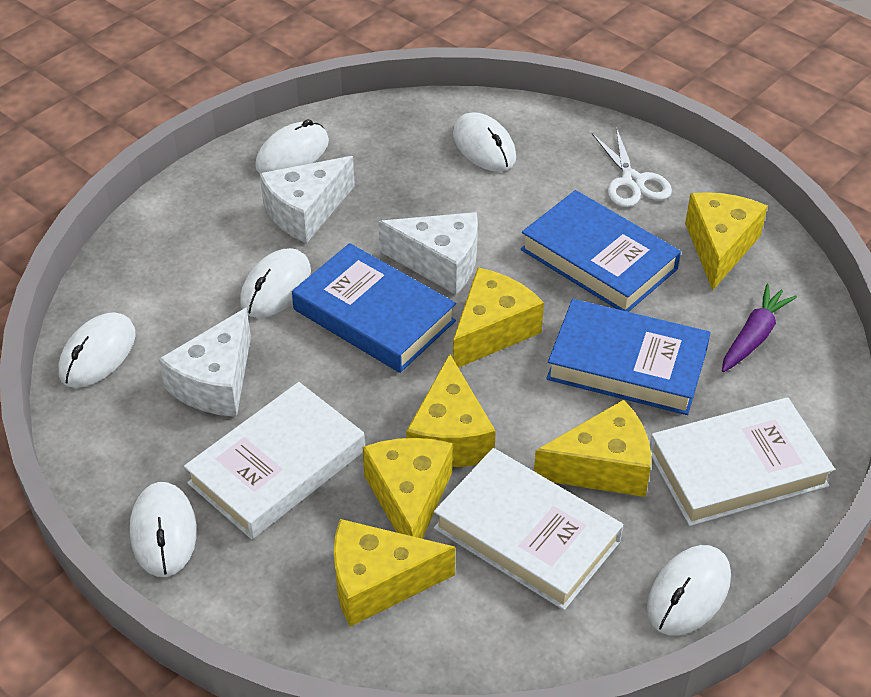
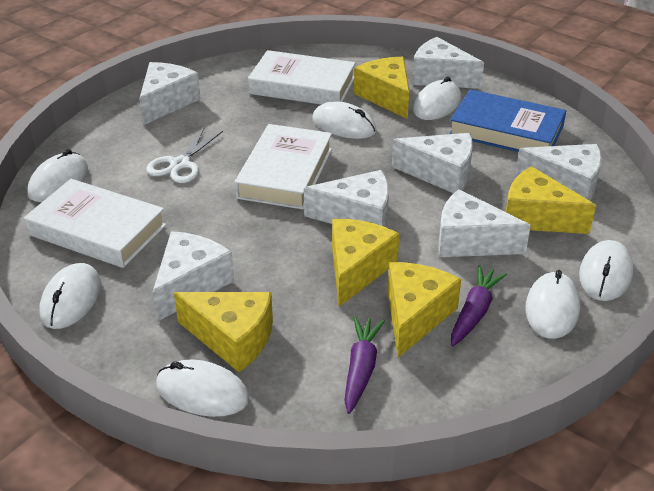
blue book: [292,243,456,373] [521,190,681,312] [546,299,711,415] = 3 -> [449,89,566,152] = 1
purple carrot: [722,284,797,372] = 1 -> [344,316,385,414] [451,265,507,346] = 2
white cheese: [159,307,251,417] [260,156,355,243] [378,212,478,295] = 3 -> [139,62,201,125] [152,231,234,322] [304,170,389,227] [392,133,473,193] [412,37,484,89] [438,189,531,257] [515,144,602,201] = 7
white mouse: [59,312,136,388] [130,482,197,577] [240,248,311,318] [255,119,329,173] [453,112,516,172] [647,545,731,635] = 6 -> [28,149,88,202] [40,263,101,329] [156,359,249,417] [312,102,377,139] [413,76,461,120] [525,270,580,339] [579,240,633,301] = 7
yellow cheese: [334,519,455,627] [363,438,453,539] [406,354,496,467] [453,268,544,368] [534,400,651,497] [685,192,768,290] = 6 -> [174,292,273,372] [332,219,399,307] [354,57,409,119] [388,262,461,358] [506,166,596,234] = 5

